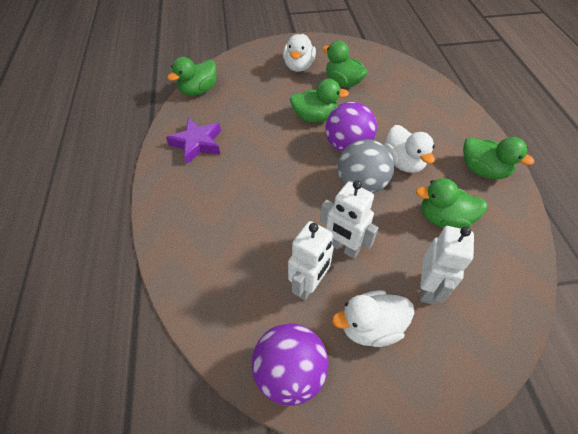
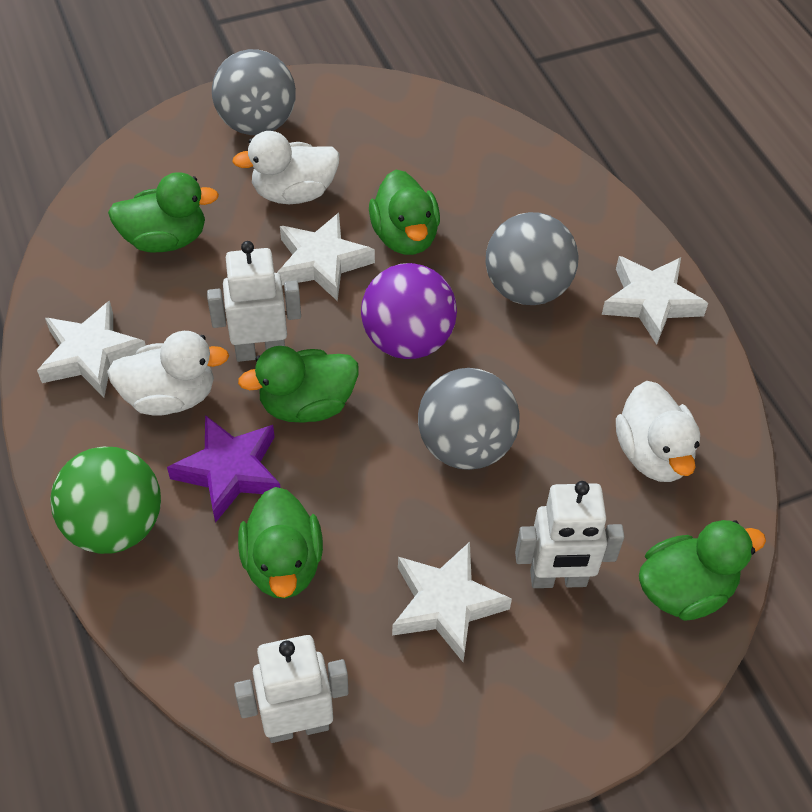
green ball: none = 0 -> [50,447,161,554] = 1
grey ball: [338,139,394,194] = 1 -> [212,49,296,135] [418,368,520,470] [485,212,579,305] = 3
purple ball: [252,323,329,406] [325,102,377,152] = 2 -> [361,263,457,359] = 1
white star: none = 0 -> [37,300,146,397] [277,213,375,301] [392,542,512,662] [602,256,708,344] = 4

